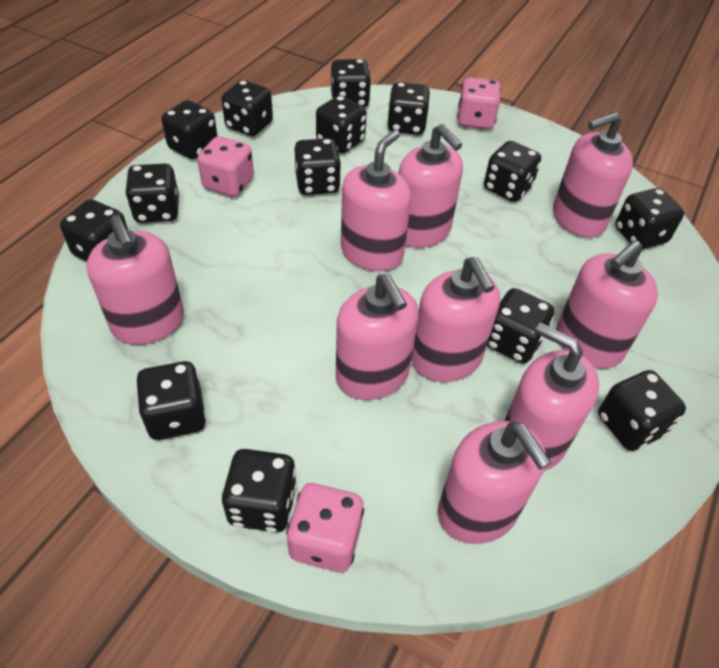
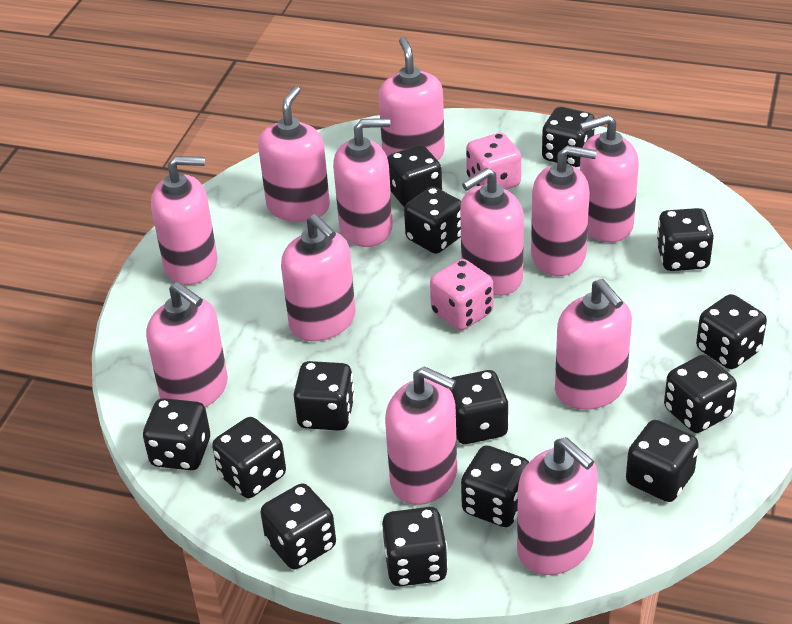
pink dice: [197,136,254,197] [286,483,364,573] [457,77,501,130] = 3 -> [430,259,493,331] [466,133,521,190] = 2
pink soap dispenser: [86,215,184,345] [336,274,419,400] [341,130,411,271] [398,124,463,248] [411,257,500,382] [438,421,551,544] [504,322,599,471] [553,112,633,238] [556,240,658,369] = 9 -> [146,282,228,407] [151,156,218,285] [258,86,330,222] [281,214,355,341] [333,118,393,247] [379,37,445,160] [385,366,457,505] [460,168,524,296] [517,437,598,575] [531,146,597,276] [555,279,632,410] [580,115,639,242] = 12

